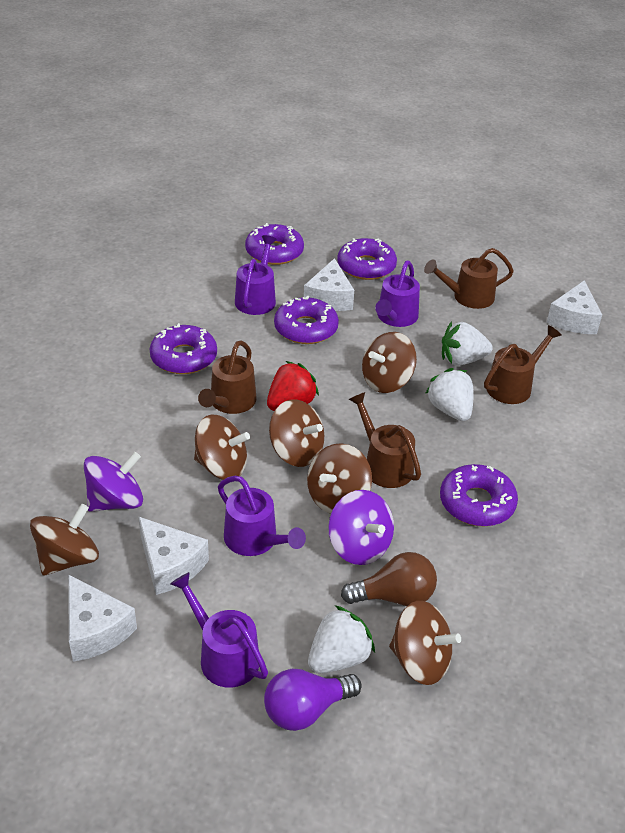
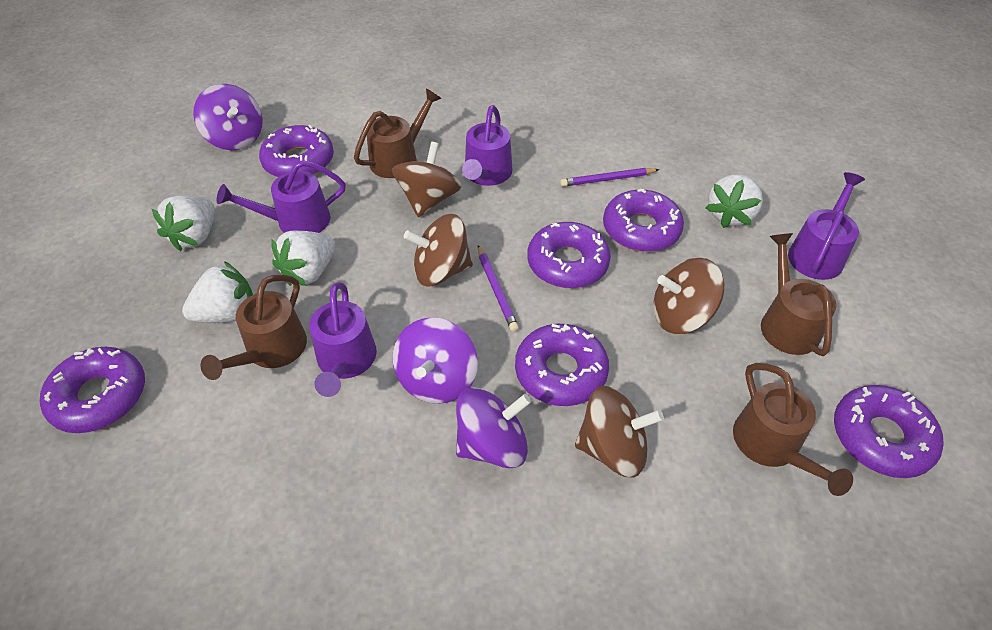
brown light bulb: [341,552,437,606] = 1 -> none = 0
brown spinning top: [30,504,99,576] [194,415,250,480] [269,399,324,467] [307,443,372,514] [362,332,417,393] [389,601,461,685] = 6 -> [392,142,462,217] [404,214,473,286] [575,386,664,477] [653,258,724,334] = 4
purple donut: [150,323,217,374] [245,223,304,265] [274,295,339,344] [337,238,397,280] [440,464,518,527] = 5 -> [40,347,145,433] [259,125,334,177] [515,324,609,406] [528,222,611,288] [603,188,684,252] [834,385,944,478] = 6
purple light bulb: [264,669,362,731] = 1 -> none = 0
purple pencil: none = 0 -> [478,245,519,332] [560,168,659,187] = 2
purple spinning top: [84,452,143,512] [328,490,394,565] = 2 -> [193,84,263,150] [393,317,478,404] [456,387,531,468] = 3
red strawberry: [267,361,319,411] = 1 -> none = 0
white cheese: [68,574,137,662] [139,517,209,595] [304,258,354,311] [547,280,602,334] = 4 -> none = 0
white strawberry: [308,605,375,673] [425,368,474,421] [442,321,493,366] = 3 -> [152,195,215,251] [182,261,253,323] [271,231,335,286] [706,174,763,228] = 4

